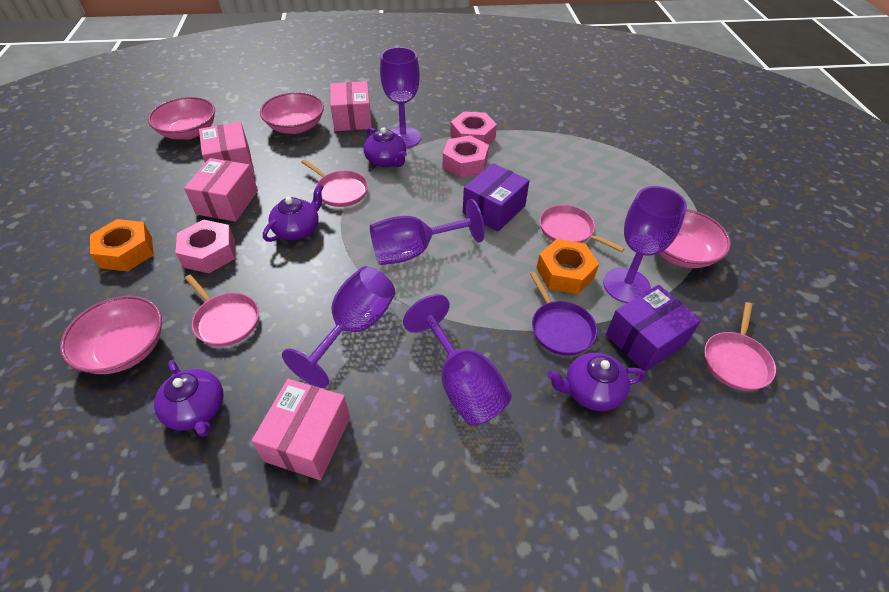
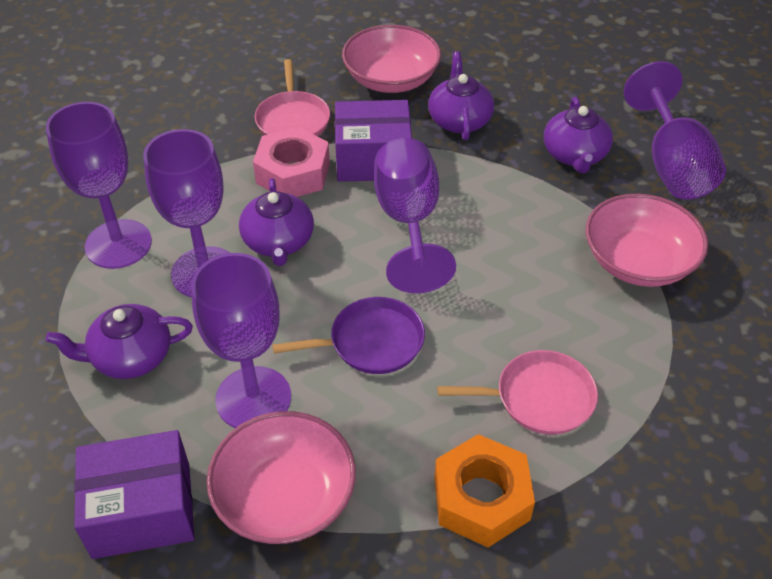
orange nut: [90,219,154,271] [537,239,599,294] = 2 -> [434,434,535,548] = 1
pink bowl: [60,296,162,374] [148,97,215,139] [260,92,324,134] [659,209,731,268] = 4 -> [207,411,356,544] [342,25,441,93] [586,194,708,287] = 3
pink box: [184,158,258,222] [199,122,254,173] [252,379,350,480] [330,81,372,131] = 4 -> none = 0
pink nut: [175,220,235,273] [443,135,489,178] [450,111,497,145] = 3 -> [253,127,330,197] = 1
pink pan: [185,275,259,346] [301,159,368,207] [540,205,625,252] [704,302,776,391] = 4 -> [255,59,330,136] [437,350,598,435] = 2

